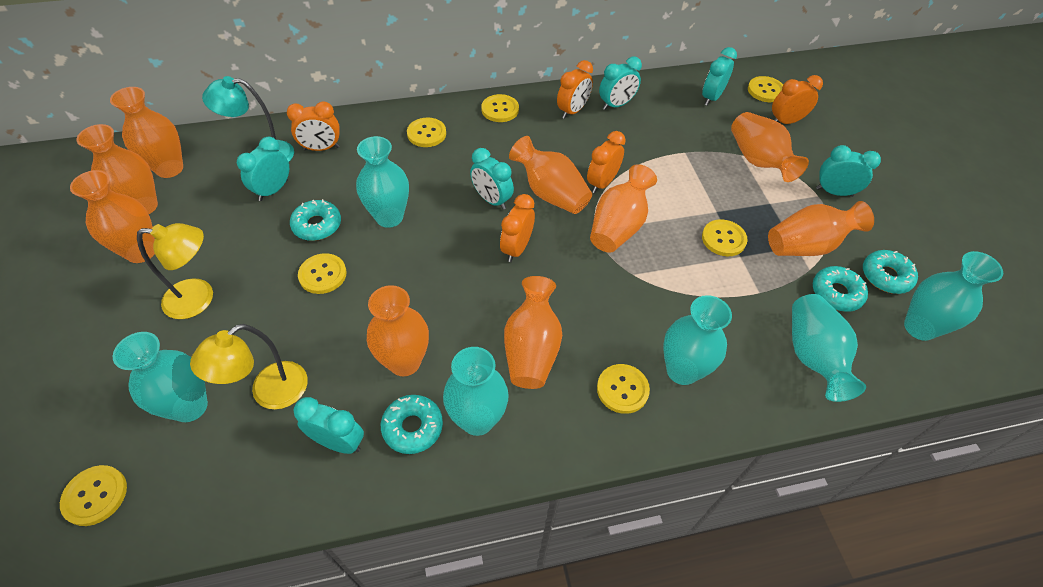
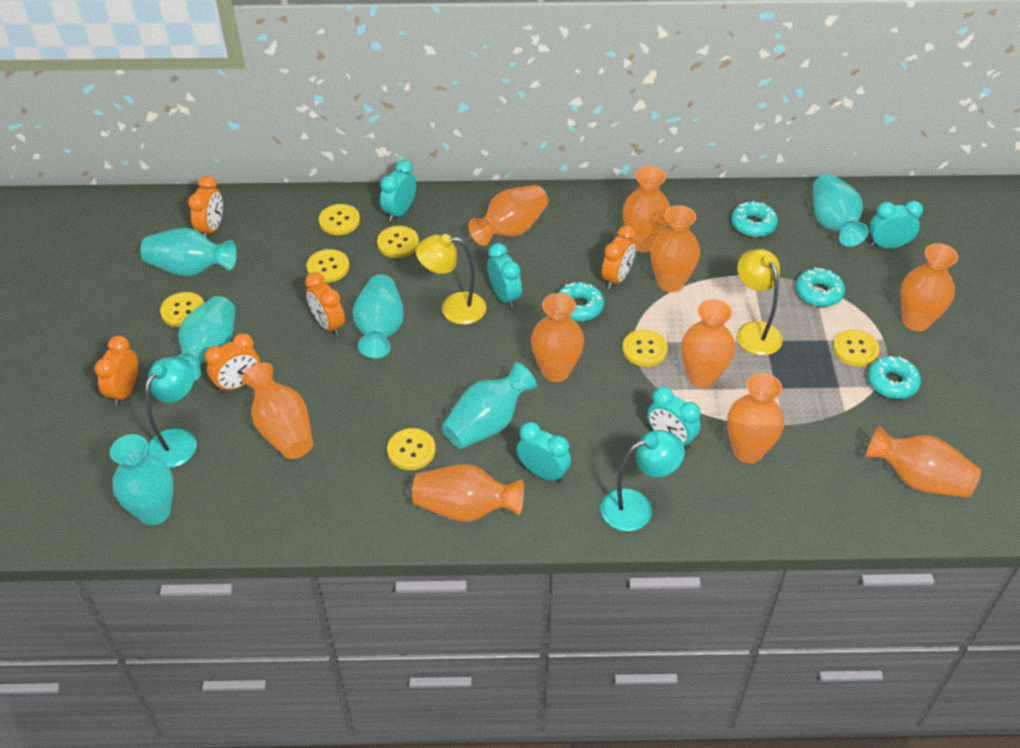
orange vase: [70,170,155,263] [76,124,158,214] [110,87,183,178] [367,285,429,376] [504,276,562,389] [509,136,592,214] [590,164,657,253] [731,112,809,182] [768,201,874,256] = 9 -> [242,362,313,459] [412,464,524,522] [468,185,548,246] [531,293,584,382] [622,166,670,252] [650,205,700,293] [681,299,735,388] [727,373,784,463] [865,426,981,498] [900,243,958,331] = 10
turquoise clock: [237,137,289,201] [293,397,364,454] [470,148,514,210] [599,56,642,110] [702,47,737,106] [816,145,881,197] = 6 -> [380,160,416,222] [487,243,522,308] [516,422,571,483] [647,387,701,449] [869,201,923,248] = 5
turquoise lamp: [202,76,294,162] = 1 -> [145,357,196,468] [601,430,685,531] = 2

